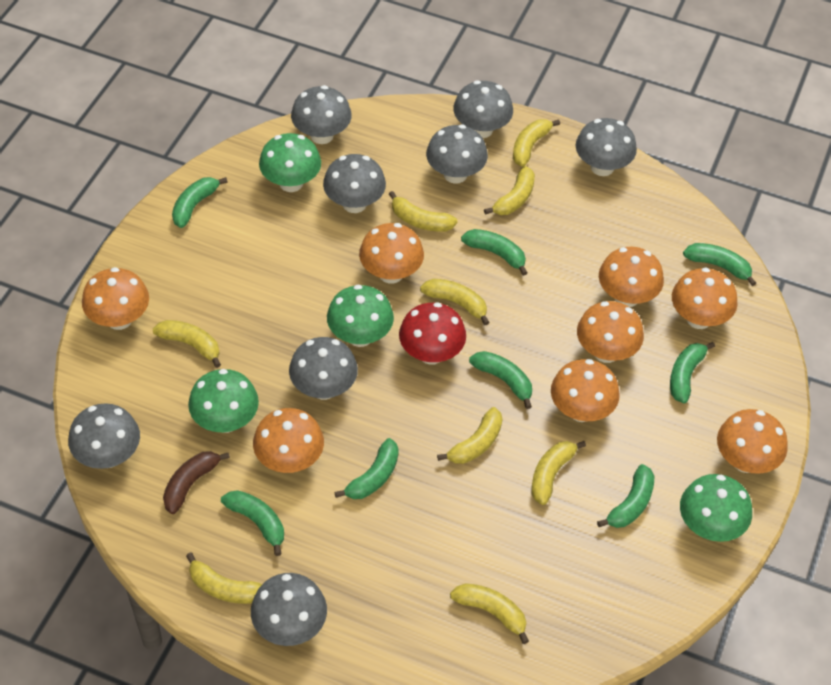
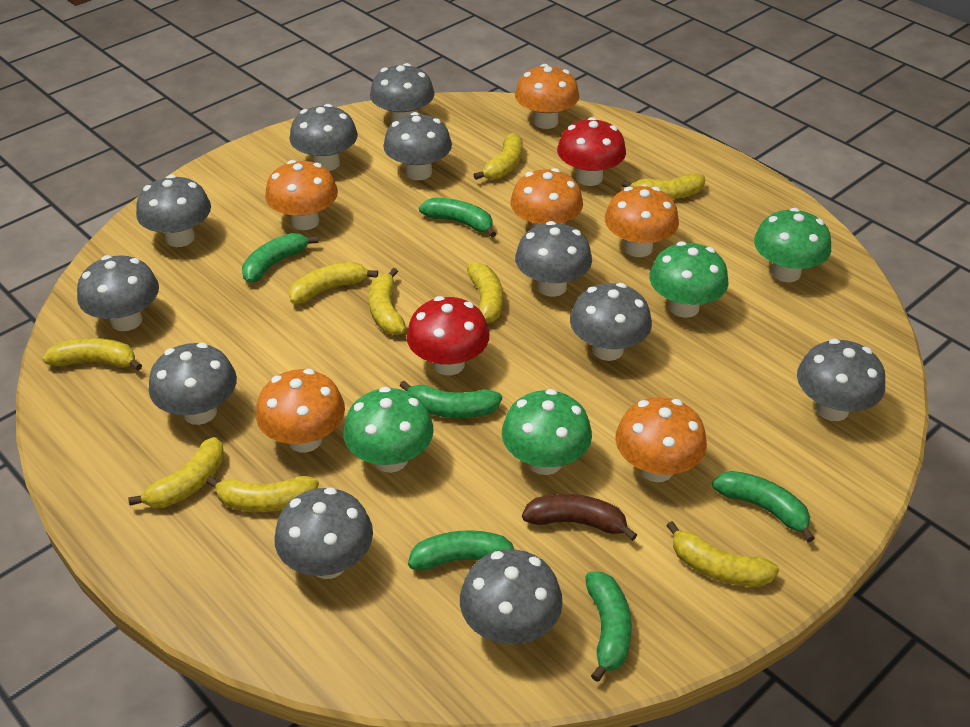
green banana: [172,177,227,228] [221,490,284,556] [335,438,399,499] [461,229,528,276] [469,351,532,409] [597,464,654,528] [670,342,715,403] [683,243,756,286] = 8 -> [242,233,318,283] [400,380,502,418] [408,530,514,570] [419,198,496,237] [585,572,632,682] [712,471,815,542] = 6
grey mushroom: [68,403,140,469] [251,573,327,646] [289,337,358,400] [291,85,352,144] [323,154,386,213] [426,125,488,184] [453,80,513,138] [576,118,637,176] = 8 -> [77,255,159,331] [136,175,211,247] [149,343,237,425] [274,487,373,579] [289,104,358,171] [370,63,435,123] [383,112,452,180] [460,549,563,645] [515,221,592,297] [570,283,652,361] [797,339,885,421] = 11
orange mushroom: [82,267,149,330] [253,408,324,473] [359,223,424,284] [551,359,620,422] [577,301,644,363] [599,247,664,307] [672,267,738,329] [717,409,788,474] = 8 -> [256,369,345,453] [265,160,338,230] [510,168,583,228] [515,64,579,129] [605,186,679,257] [615,397,707,482] = 6
red mushroom: [399,302,466,365] = 1 -> [406,296,490,375] [557,117,626,186] = 2

